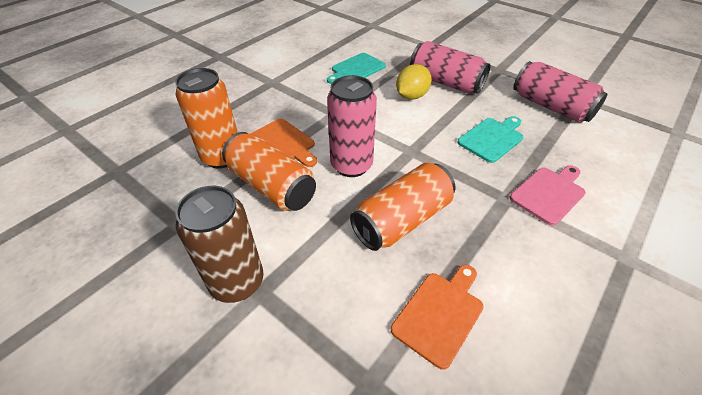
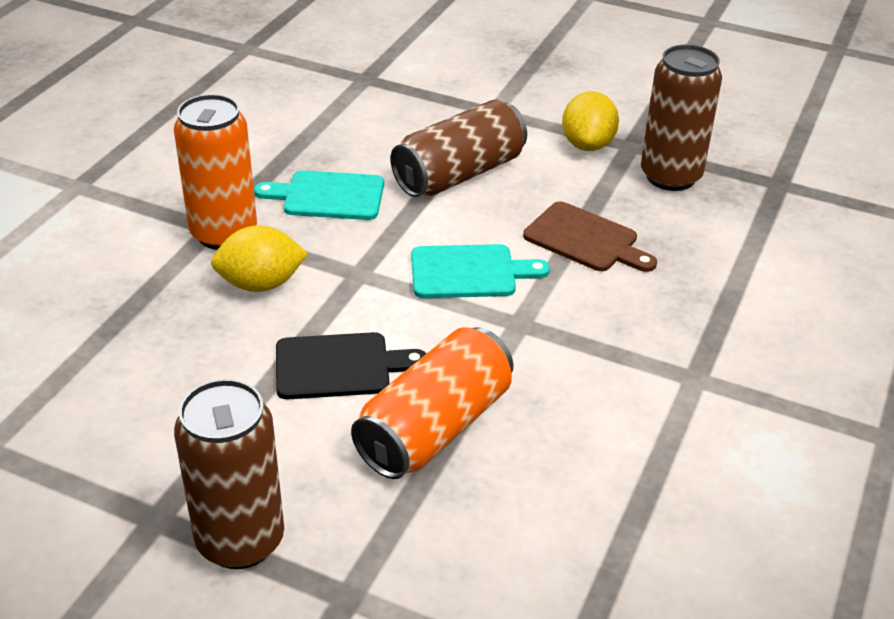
black cutting board: none = 0 -> [276,332,427,399] = 1
brown can: [175,186,263,303] = 1 -> [174,379,284,569] [391,100,527,197] [641,45,722,191] = 3
brown cutting board: none = 0 -> [523,201,657,272] = 1
orange can: [175,68,238,168] [222,132,316,211] [350,163,455,251] = 3 -> [174,94,257,250] [351,327,513,479] = 2
orange cutting board: [251,119,317,167] [391,265,484,370] = 2 -> none = 0
pink can: [327,75,377,177] [410,41,491,94] [513,61,607,123] = 3 -> none = 0
pink cutting board: [510,165,586,226] = 1 -> none = 0
yellow lemon: [396,64,432,100] = 1 -> [211,225,308,292] [562,91,619,151] = 2

